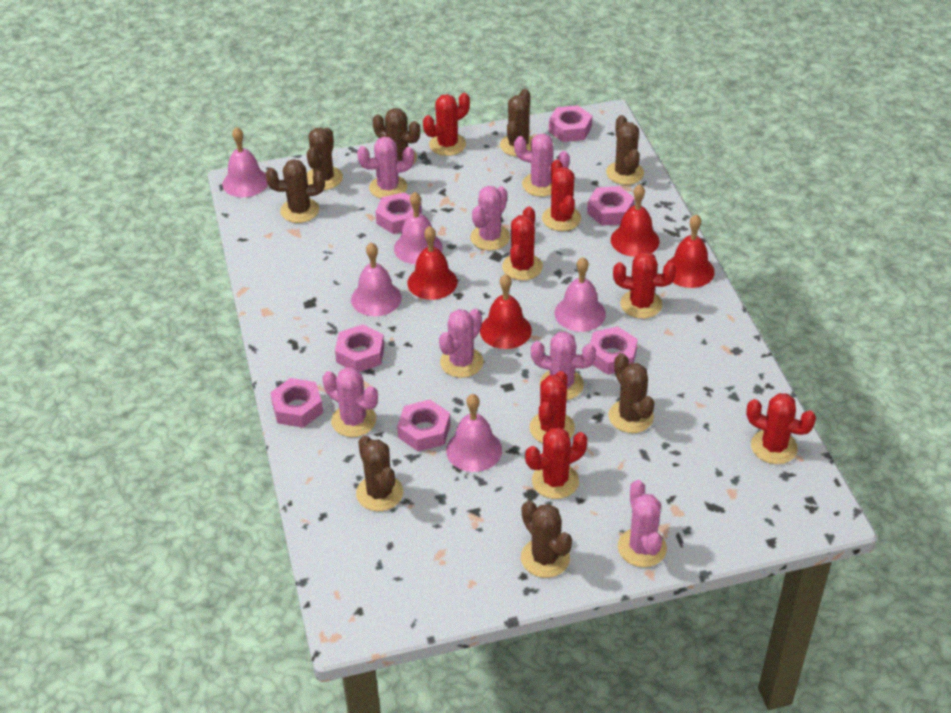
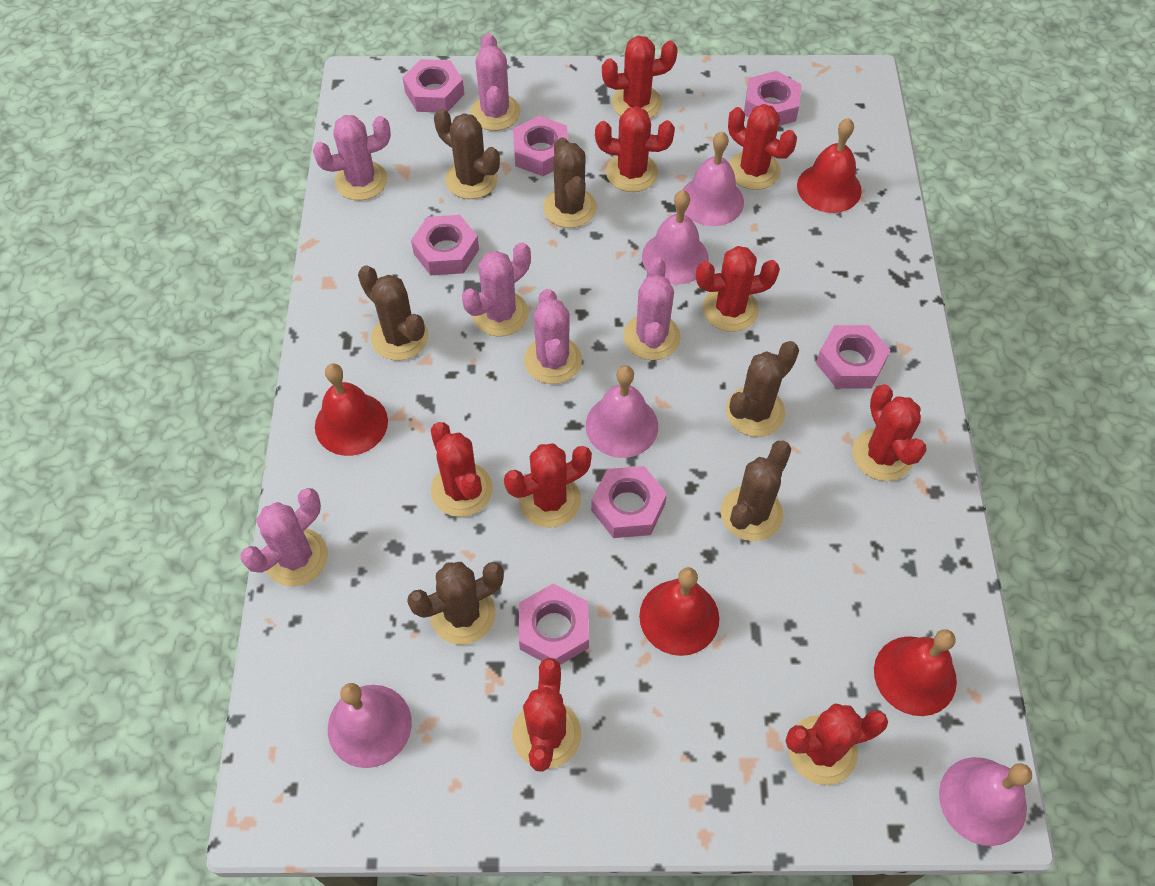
brown cactus: [266,159,325,223] [307,128,343,190] [356,436,403,511] [373,108,420,165] [500,89,533,157] [521,501,572,578] [606,115,644,185] [608,353,655,433] = 8 -> [358,265,428,361] [407,562,504,645] [434,109,500,199] [543,137,597,228] [721,441,791,541] [726,341,799,437] = 6
pink cactus: [323,367,378,437] [357,137,414,199] [439,309,484,378] [470,186,510,250] [514,134,570,197] [531,331,596,400] [618,480,667,567] = 7 -> [241,488,328,586] [313,115,391,200] [462,242,531,337] [470,33,521,131] [524,289,582,384] [623,257,681,360] = 6
red cactus: [423,93,470,156] [502,207,543,281] [525,427,588,499] [529,371,575,443] [542,160,581,231] [613,252,676,319] [746,393,816,464] = 7 -> [431,422,493,517] [504,443,592,528] [512,658,581,772] [595,106,675,192] [602,36,678,118] [696,246,780,332] [728,104,797,190] [785,704,888,785] [852,384,927,481] = 9

